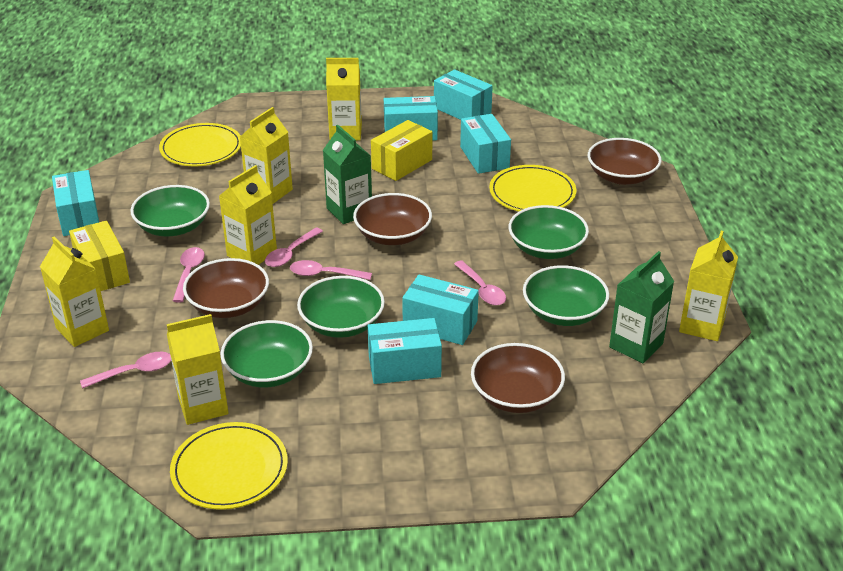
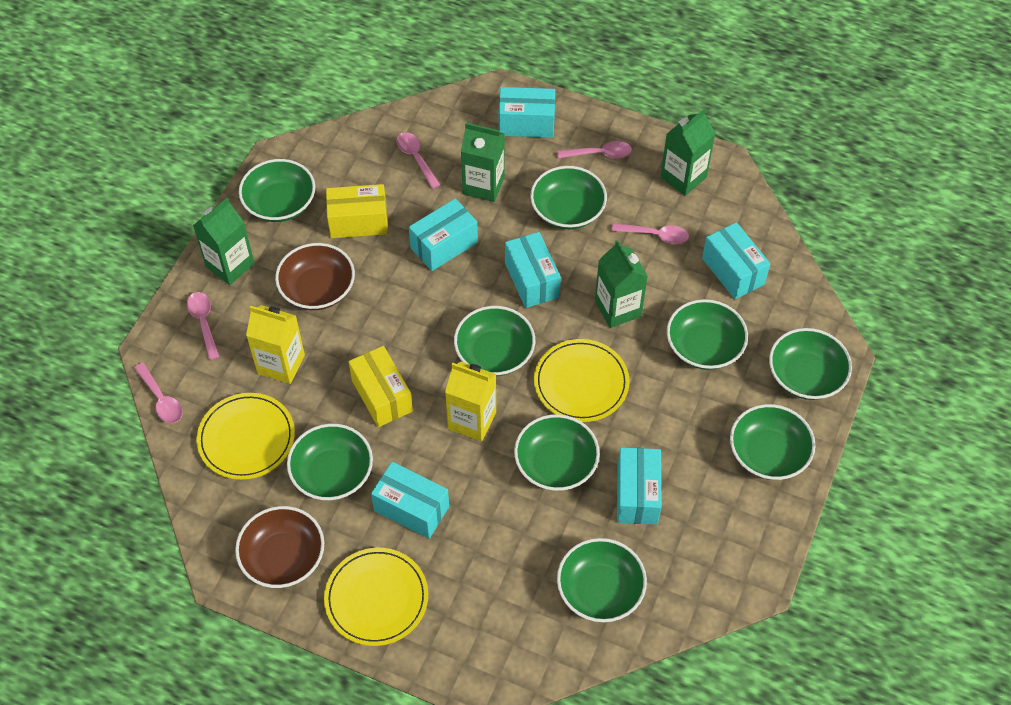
brown bowl: [183,258,269,318] [353,193,432,245] [471,343,565,413] [588,138,662,185] = 4 -> [235,506,324,588] [275,243,355,310] = 2
green bowl: [130,185,210,236] [220,320,313,387] [297,276,385,338] [508,205,589,259] [523,265,609,326] = 5 -> [239,159,315,222] [287,424,373,500] [454,306,535,376] [514,414,600,491] [530,166,607,229] [557,538,647,622] [667,299,748,370] [730,404,816,480] [769,328,852,400] = 9
green carton: [323,125,372,224] [609,251,674,363] = 2 -> [193,198,255,285] [461,122,505,202] [595,240,648,328] [660,109,715,196] = 4
yellow carton: [40,237,109,347] [167,314,228,425] [219,165,277,265] [240,107,293,204] [326,58,362,140] [679,231,738,341] = 6 -> [246,305,305,384] [445,362,496,442] = 2

